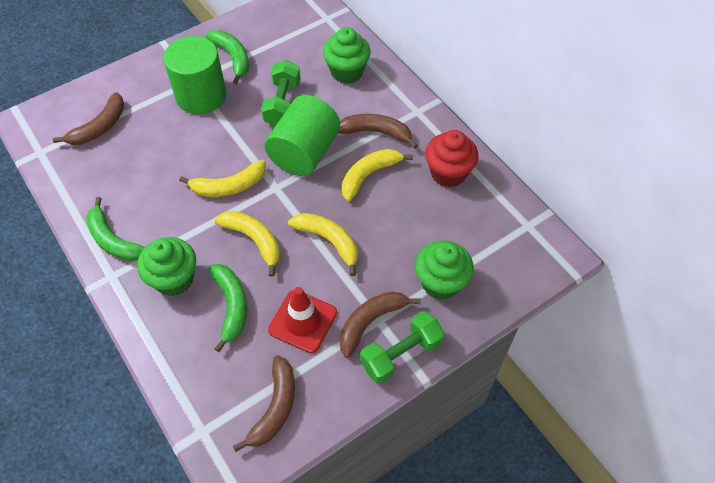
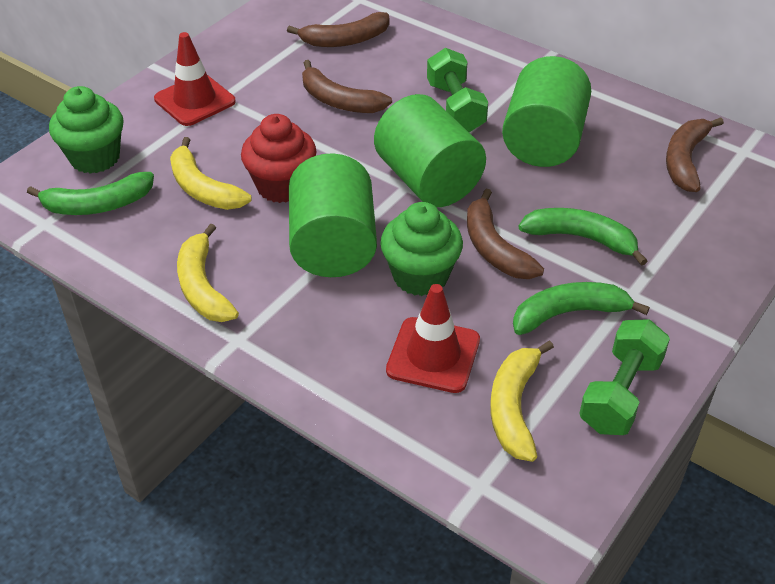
green cupcake: [137,237,196,296] [323,27,371,84] [415,240,474,300] = 3 -> [49,86,124,174] [380,202,463,296] = 2
green cylinder: [163,36,227,115] [264,95,340,176] = 2 -> [289,154,377,277] [374,94,486,207] [502,56,591,167] = 3
red traffic cone: [268,287,337,353] = 1 -> [154,32,236,126] [386,284,480,393] = 2
yellow banana: [179,160,266,197] [214,211,280,277] [288,213,358,276] [342,149,413,201] = 4 -> [170,137,252,210] [177,223,239,322] [490,340,554,462] = 3

